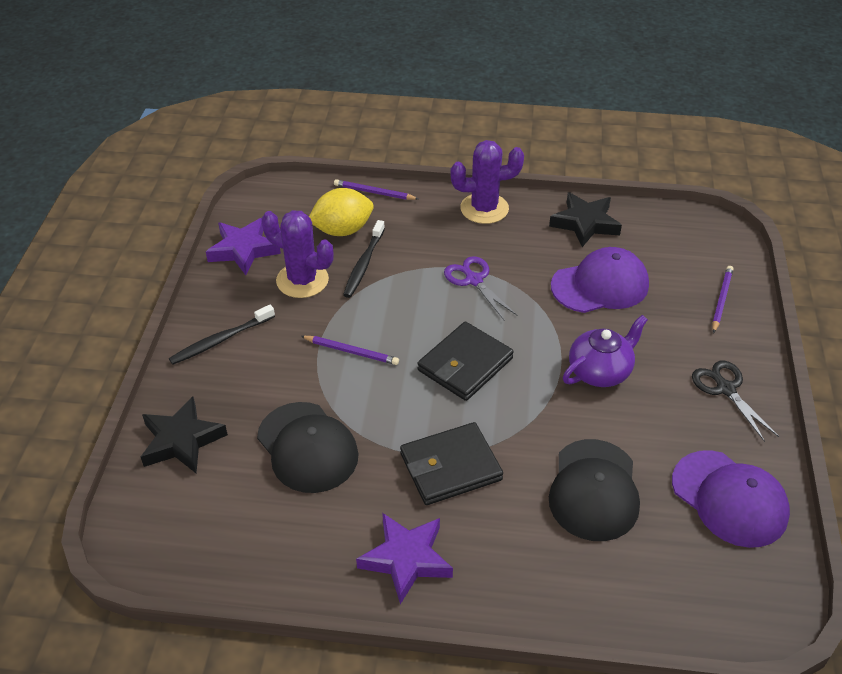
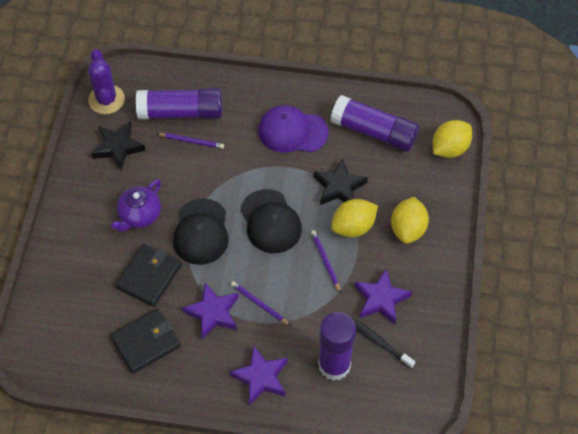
black scissors: [692,361,779,442] = 1 -> none = 0
black toothbrush: [169,305,275,365] [343,220,385,298] = 2 -> [347,314,415,369] = 1
purple cactus: [262,210,334,298] [450,140,524,224] = 2 -> [88,49,125,114] = 1
purple cap: [551,247,649,313] [672,450,790,548] = 2 -> [258,105,328,153] = 1
purple glue stick: none = 0 -> [136,88,222,119] [318,312,356,381] [330,95,419,152] = 3
purple scissors: [444,256,517,320] = 1 -> none = 0
purple star: [206,218,281,275] [356,513,453,604] = 2 -> [182,283,239,339] [230,345,288,405] [354,268,412,324] = 3
yellow lemon: [309,188,374,236] = 1 -> [331,199,378,237] [391,197,429,244] [433,120,472,158] = 3

